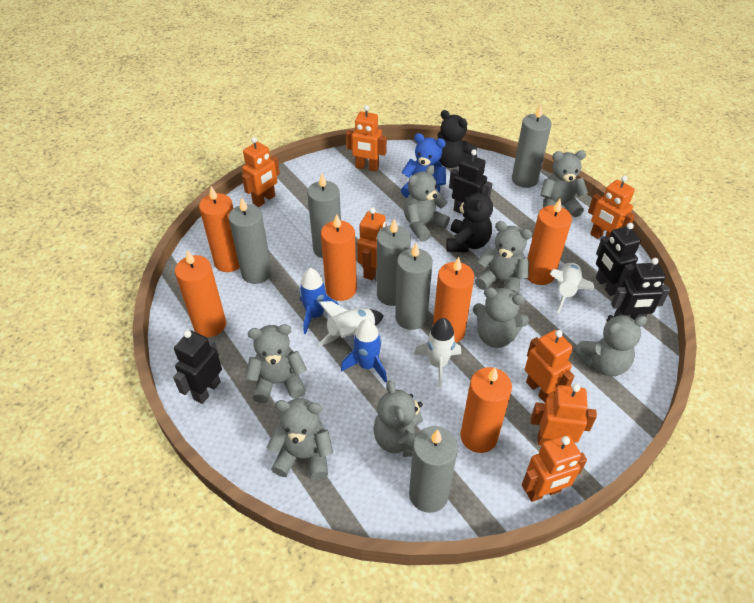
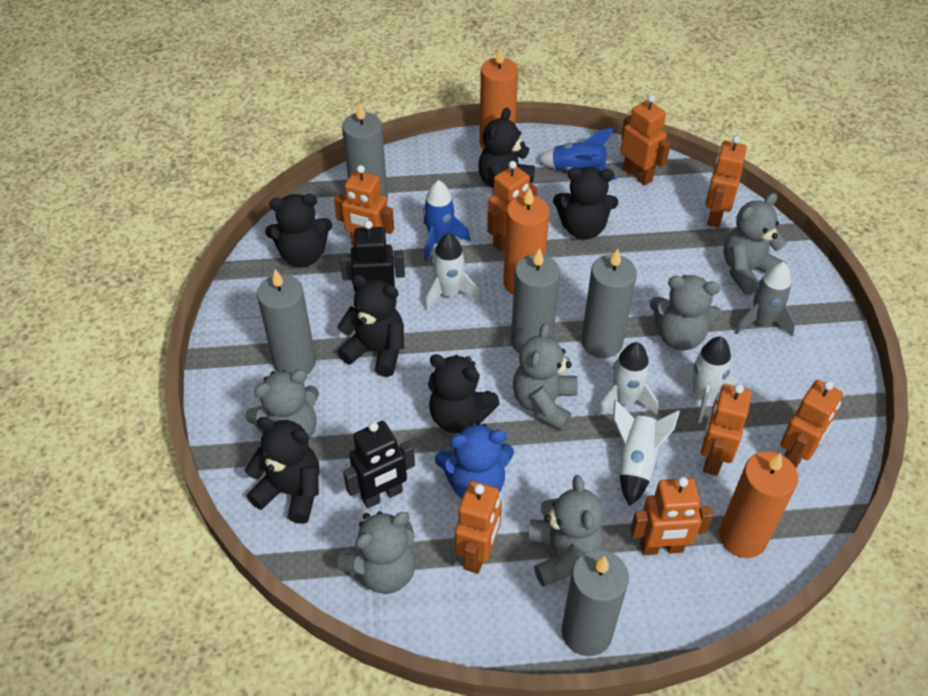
black robot: [173,330,222,404] [449,149,492,213] [596,223,641,296] [611,258,670,320] = 4 -> [340,221,405,292] [343,421,415,508] = 2
black teddy bear: [437,110,477,168] [446,185,493,252] = 2 -> [245,417,319,524] [265,194,332,267] [337,275,404,377] [428,354,500,433] [478,108,535,192] [553,167,618,240] = 6
grey candle: [229,197,272,284] [307,174,341,258] [377,219,411,306] [395,243,433,330] [409,426,458,513] [512,105,552,188] = 6 -> [257,269,316,374] [342,102,388,199] [511,248,560,353] [561,549,629,656] [581,249,637,358] = 5
grey rocket: none = 0 -> [735,262,795,336] = 1
grey teddy bear: [246,324,307,403] [267,398,333,480] [373,380,423,457] [404,165,450,242] [473,287,529,348] [475,221,532,294] [540,150,588,217] [573,315,647,376] = 8 -> [245,370,319,440] [337,511,416,594] [513,323,578,431] [528,475,604,587] [650,275,722,350] [723,193,787,295] = 6
orange candle: [175,250,226,337] [199,186,240,272] [321,214,357,301] [433,257,474,343] [461,367,512,453] [527,199,572,285] = 6 -> [480,47,518,150] [503,188,550,294] [719,451,798,558] = 3
orange robot: [242,137,280,207] [346,105,387,172] [357,207,387,280] [522,434,587,502] [525,330,574,403] [531,384,597,446] [588,175,635,239] = 7 -> [334,165,394,246] [455,481,502,574] [487,161,537,252] [621,95,670,186] [631,477,713,555] [701,384,752,476] [705,136,747,228] [780,380,843,468] = 8
white rocket: [318,301,384,346] [414,318,461,387] [550,262,595,314] = 3 -> [425,233,480,311] [596,342,658,417] [613,400,680,506] [675,337,737,423] = 4

